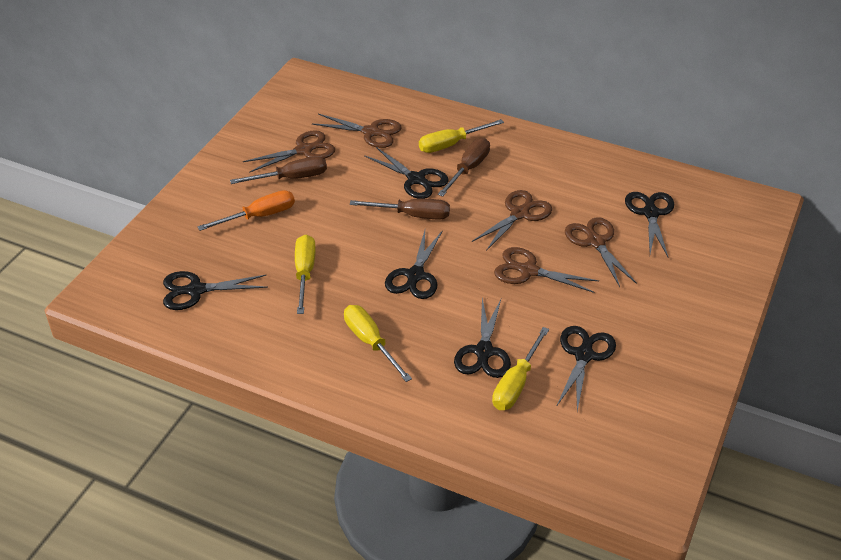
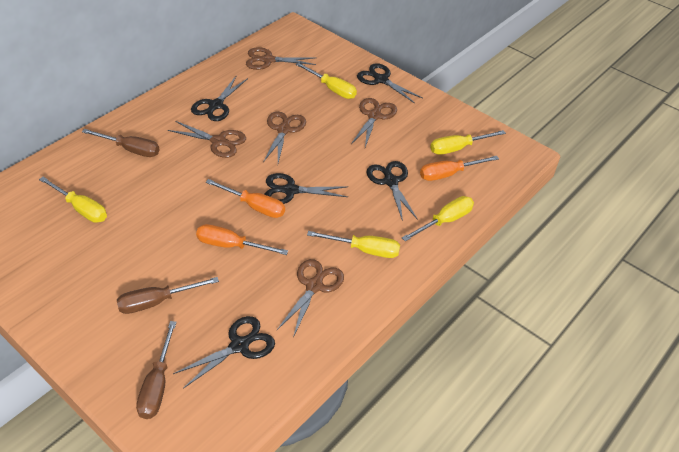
black scissors: [163,271,268,310] [364,147,449,199] [385,230,443,299] [454,298,511,378] [557,326,616,411] [625,192,674,257] = 6 -> [173,316,275,389] [191,75,248,121] [264,173,348,204] [357,63,423,104] [367,161,418,221] = 5
orange screwdriver: [198,190,295,231] = 1 -> [196,224,288,255] [206,179,285,218] [420,156,499,181] = 3
yellow screwdriver: [295,235,316,314] [344,305,412,382] [419,119,504,153] [492,327,549,410] = 4 -> [39,177,107,223] [296,62,357,99] [307,231,400,258] [402,196,474,241] [430,130,506,155] = 5

